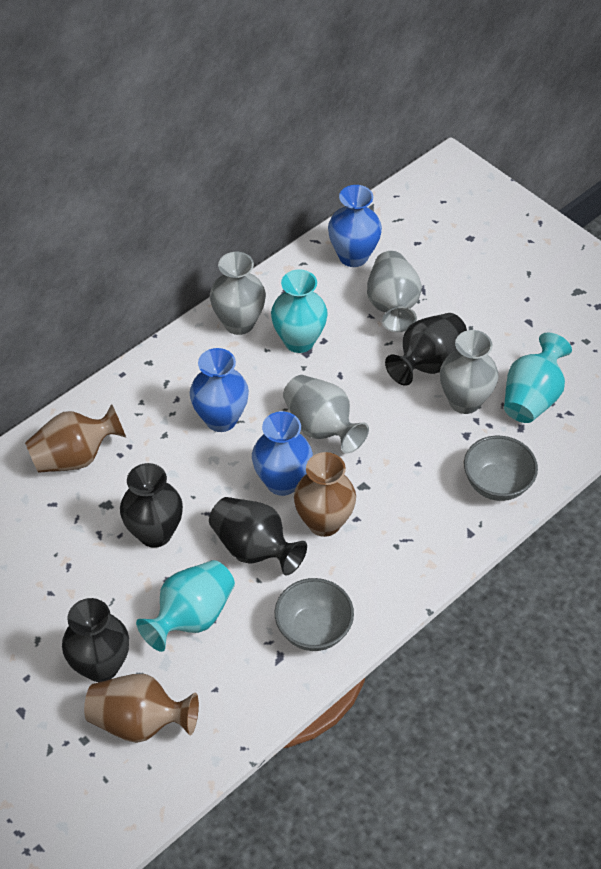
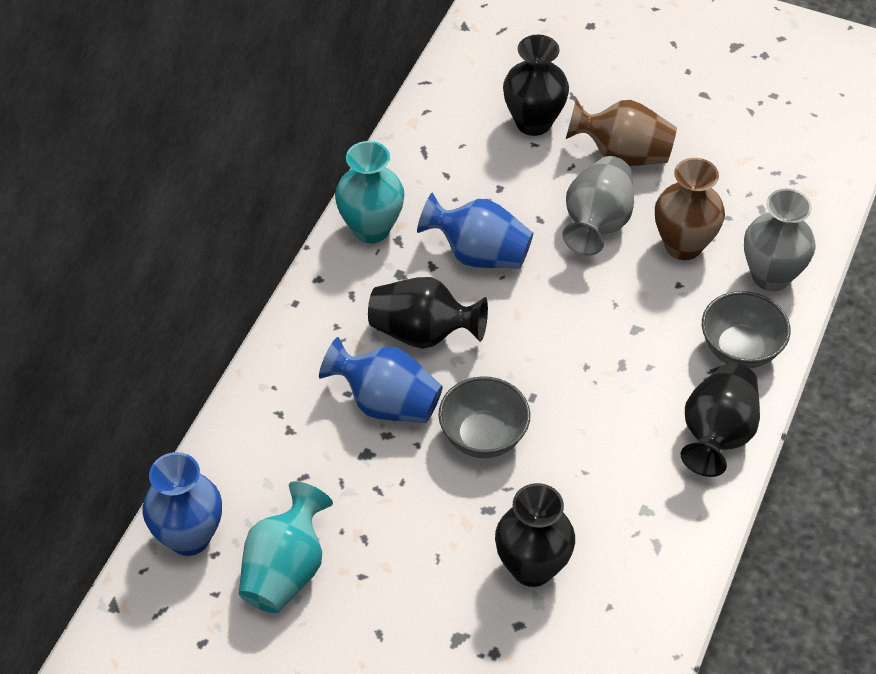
brown vase: [25,404,126,473] [84,674,199,743] [294,452,356,537] = 3 -> [566,100,677,166] [655,158,725,260] = 2
grey vase: [210,252,266,335] [283,375,369,454] [367,251,422,332] [440,330,499,414] = 4 -> [562,156,634,256] [744,189,816,291] = 2
turquoise vase: [136,560,235,652] [271,269,328,353] [504,333,572,423] = 3 -> [239,481,333,613] [335,141,405,243] = 2

